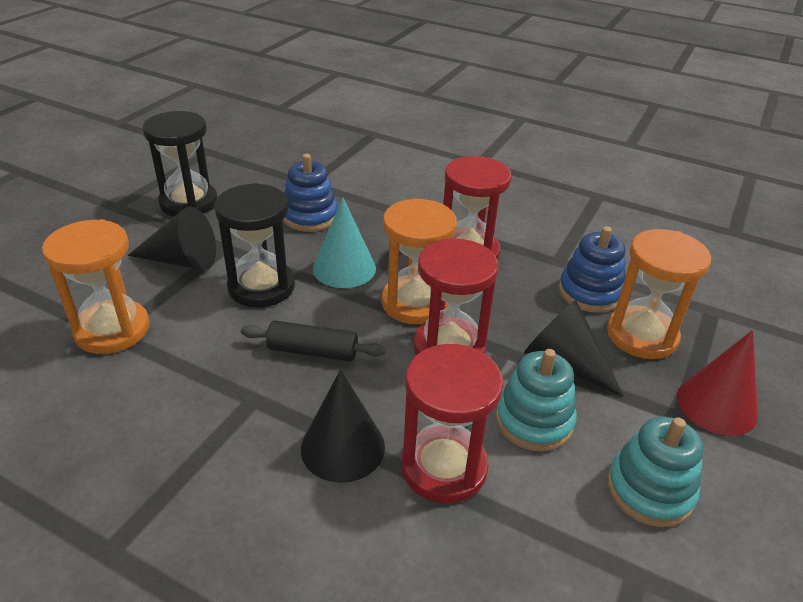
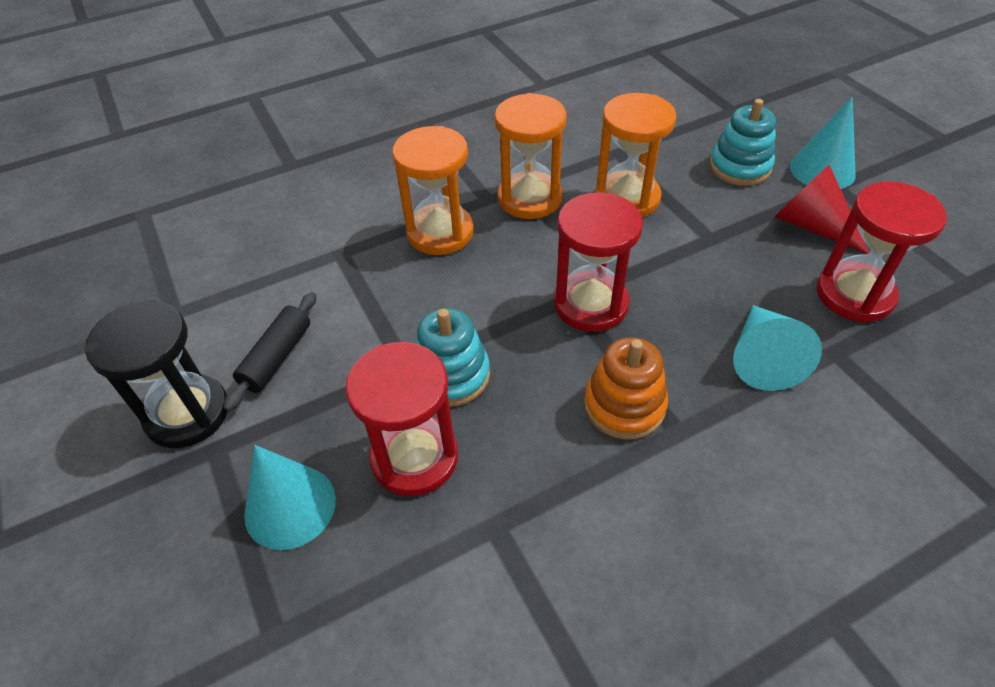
black cone: [127,206,216,270] [301,369,385,483] [524,300,624,397] = 3 -> none = 0
black hourglass: [143,111,218,217] [214,183,295,308] = 2 -> [85,300,227,448] = 1
blue stacking toy: [283,154,338,232] [559,226,626,313] = 2 -> none = 0
orange stacking toy: none = 0 -> [584,337,668,439] = 1
turquoise cone: [313,197,376,288] = 1 -> [244,445,336,550] [733,305,822,391] [790,96,856,189] = 3

